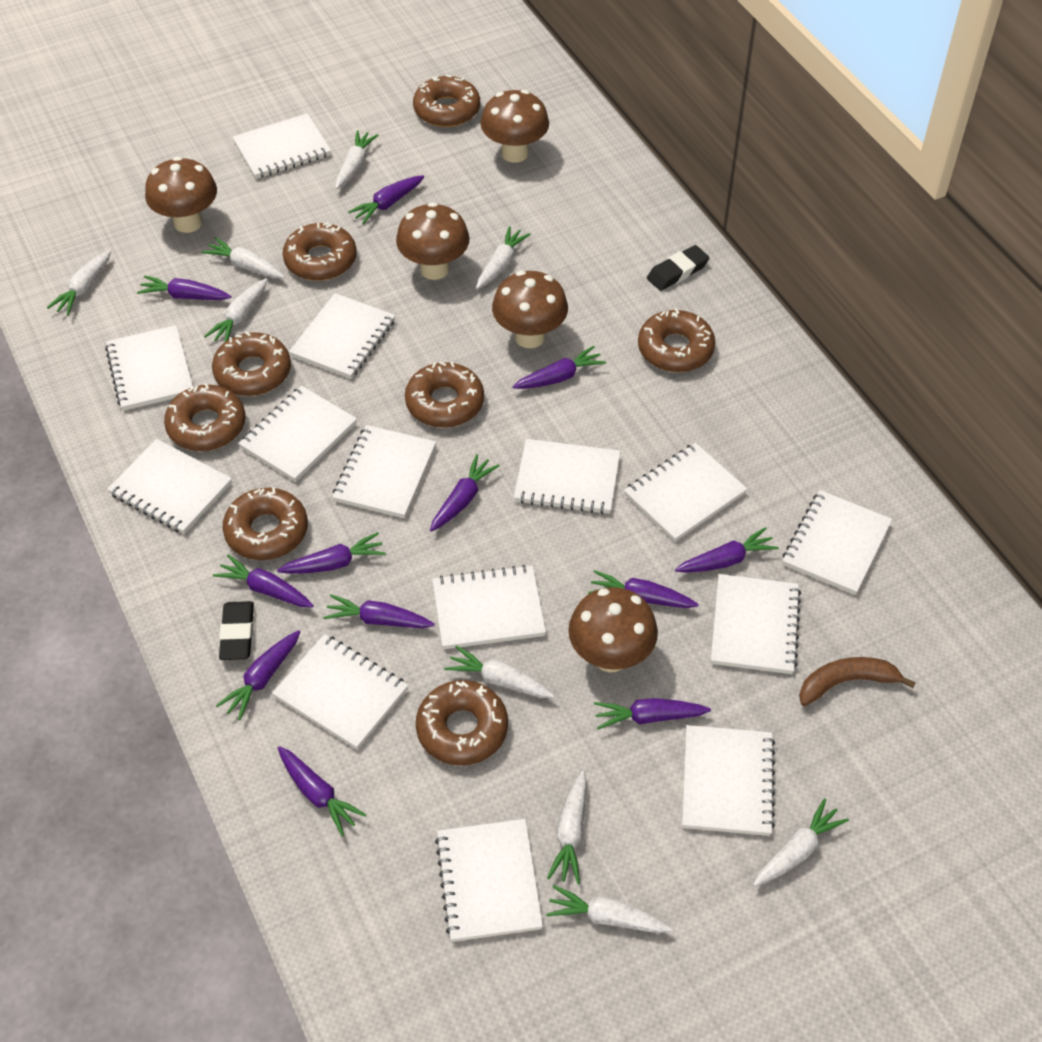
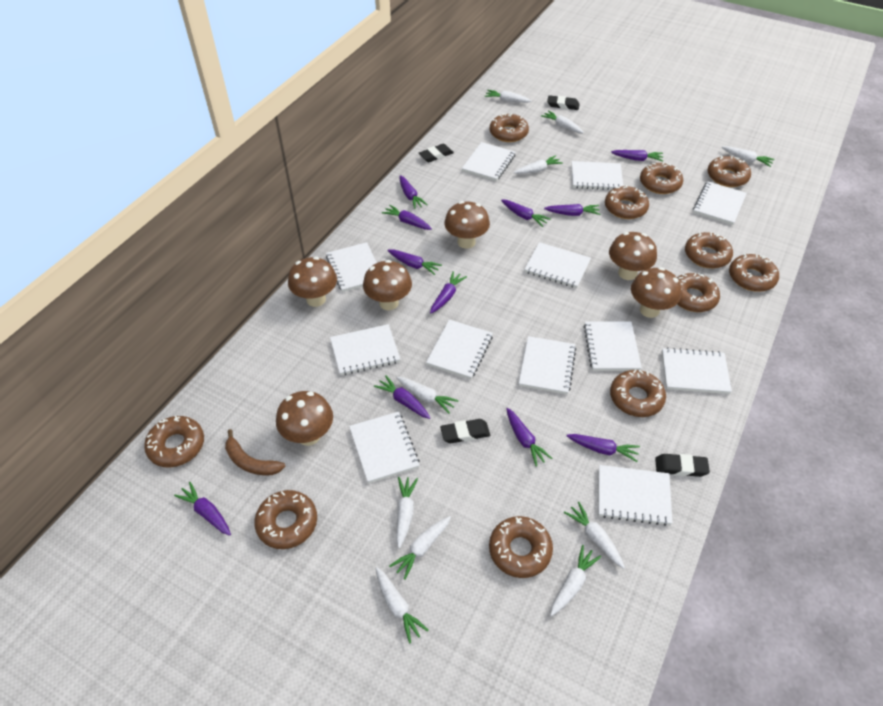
black eraser: [219,601,254,660] [647,245,709,291] = 2 -> [419,144,454,162] [440,419,490,443] [547,95,580,110] [655,454,710,477] = 4
brown donut: [164,383,246,451] [212,331,291,396] [223,487,308,560] [283,223,357,281] [405,362,484,428] [413,75,480,127] [416,680,508,765] [638,308,715,372] = 8 -> [144,416,204,467] [254,490,317,549] [489,516,553,578] [490,113,529,142] [605,185,649,219] [610,369,666,417] [640,162,683,194] [677,273,720,312] [685,232,733,268] [707,156,751,187] [729,254,779,292] = 11
brown mushroom: [145,157,217,233] [396,202,470,280] [481,90,549,163] [492,270,568,348] [568,587,658,672] = 5 -> [276,391,333,446] [288,257,337,307] [363,260,412,310] [444,201,490,249] [609,232,657,280] [631,267,681,318] = 6
purple carrot: [137,275,231,300] [213,554,314,608] [216,630,300,720] [277,532,386,574] [278,746,366,836] [323,594,435,628] [348,175,424,224] [430,454,500,532] [512,346,606,389] [588,570,699,608] [594,698,711,729] [675,527,779,573] = 12 -> [174,482,231,536] [374,375,430,419] [382,205,432,230] [387,250,442,275] [400,175,428,209] [430,271,467,313] [501,199,551,227] [506,408,552,466] [544,204,600,216] [567,434,640,462] [611,150,663,161] = 11
white carrot: [47,250,111,316] [202,237,285,278] [204,278,268,342] [335,130,379,189] [444,645,555,698] [476,226,531,289] [546,885,673,933] [547,770,587,884] [753,798,849,887] = 9 -> [376,567,429,644] [389,516,451,580] [396,377,459,414] [396,477,418,548] [485,90,532,103] [513,155,563,174] [541,110,584,133] [550,545,601,616] [564,502,625,569] [722,146,775,167] = 10
white notebook: [105,325,193,411] [107,439,232,534] [232,113,331,179] [238,386,357,482] [272,634,408,750] [289,293,395,379] [332,425,436,518] [432,565,546,649] [435,819,543,942] [514,439,620,514] [624,443,747,542] [682,725,775,836] [711,574,801,674] [783,490,892,595] = 14 -> [326,242,377,292] [330,324,400,375] [349,412,420,483] [426,320,493,379] [462,142,515,181] [519,336,576,394] [524,242,591,288] [572,161,623,190] [583,321,642,371] [598,465,672,526] [662,347,732,394] [693,181,747,225] = 12

